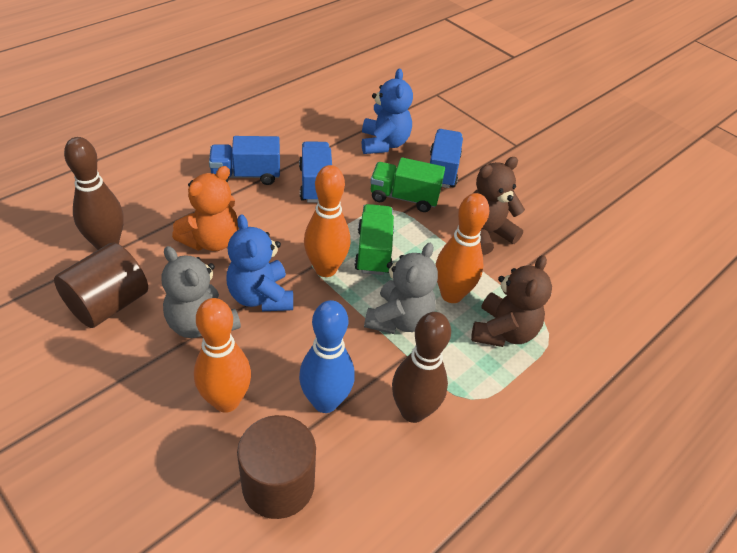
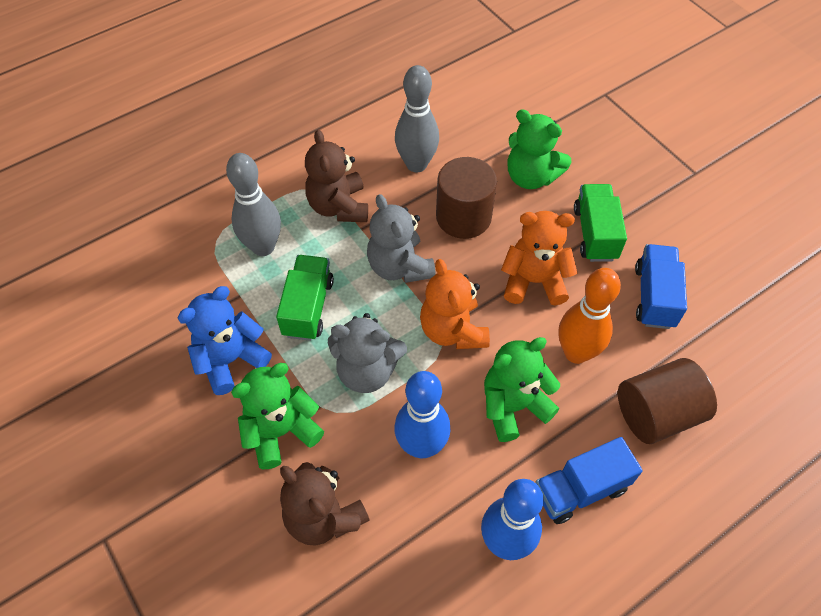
blue bowling pin: [299,300,355,413] = 1 -> [394,371,450,458] [481,479,544,560] = 2
blue teddy bear: [226,215,293,311] [362,69,413,154] = 2 -> [178,286,272,395] = 1
blue truck: [209,136,280,185] [299,141,332,203] [430,129,463,188] = 3 -> [535,437,643,524] [635,244,687,329] = 2
brown bowling pin: [64,137,124,250] [392,312,451,423] = 2 -> none = 0
green teddy bear: none = 0 -> [231,363,324,469] [484,337,560,442] [508,109,572,189] = 3
grey bowling pin: none = 0 -> [226,153,281,256] [395,65,439,172] = 2
orange bowling pin: [194,298,251,413] [304,165,350,277] [435,193,490,303] = 3 -> [559,268,621,364] = 1
orange teddy bear: [172,166,238,251] = 1 -> [420,259,490,349] [501,211,578,306] = 2

